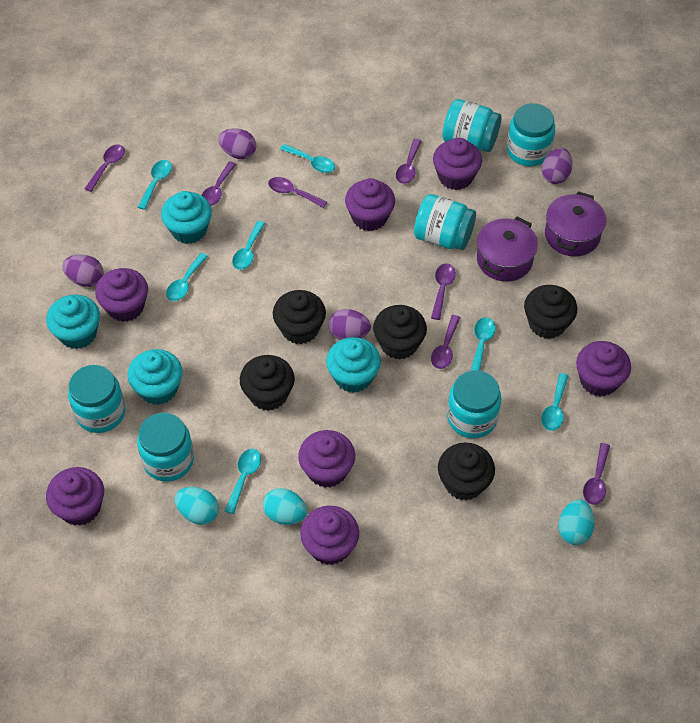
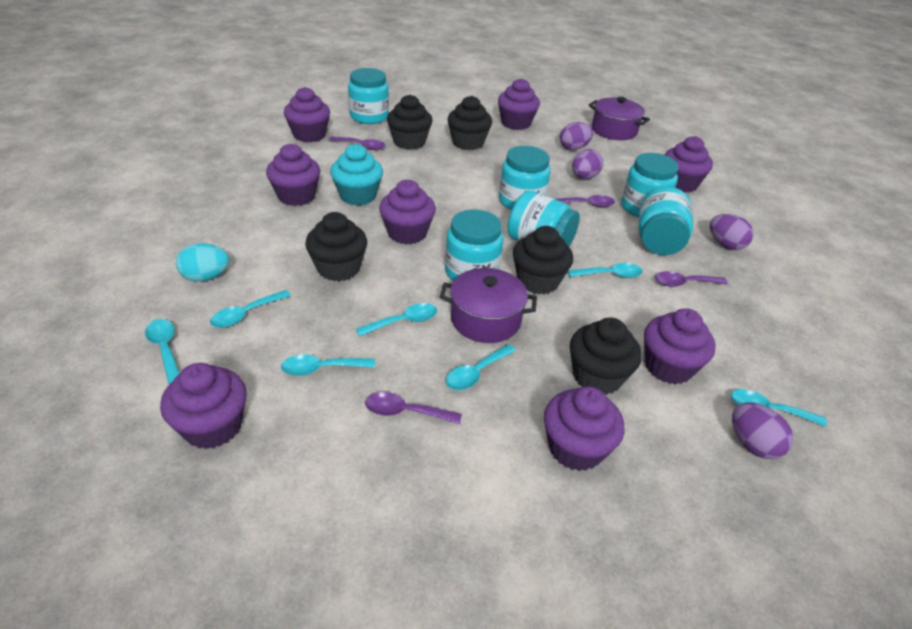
purple cupcake: [46,467,104,526] [95,268,148,322] [298,430,355,488] [300,506,359,565] [345,178,395,231] [433,138,482,190] [576,341,631,396] = 7 -> [160,363,247,449] [266,144,320,206] [284,87,330,143] [379,180,436,245] [498,78,540,130] [544,387,625,471] [644,308,715,384] [665,136,713,193] = 8
purple spoon: [84,145,125,192] [202,161,236,206] [268,177,327,208] [396,139,421,184] [431,264,456,320] [431,315,461,369] [583,443,610,505] = 7 -> [329,137,385,150] [365,392,462,424] [556,195,615,207] [655,271,728,287] = 4
turquoise cupcake: [46,295,100,349] [128,349,183,405] [161,191,212,244] [326,337,381,393] = 4 -> [330,144,383,206] = 1
turquoise egg: [175,487,219,525] [263,488,308,525] [558,499,594,545] = 3 -> [176,243,230,282] = 1

